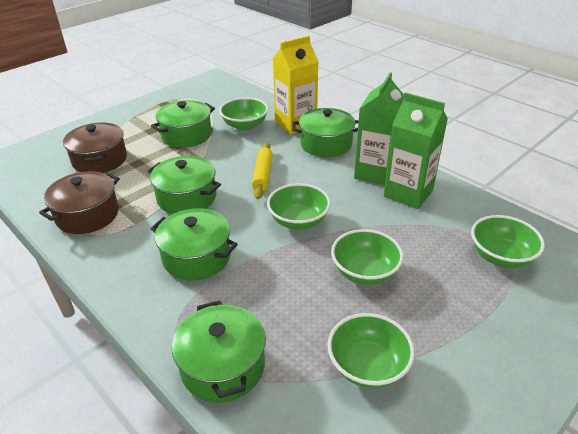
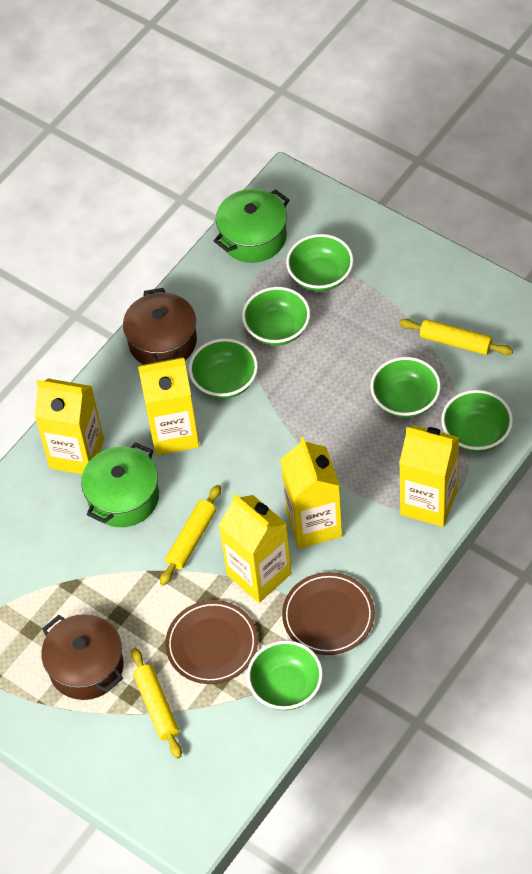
brown plate: none = 0 -> [165,600,258,684] [282,572,375,655] = 2
green bowl: [219,97,268,131] [267,183,331,229] [328,313,415,388] [331,229,403,285] [471,215,545,268] = 5 -> [189,338,258,399] [242,287,310,346] [247,640,323,710] [286,234,354,292] [370,357,441,418] [441,390,513,452] = 6
green carton: [354,72,404,185] [384,92,448,209] = 2 -> none = 0
green pot: [147,156,221,214] [151,100,215,148] [151,208,238,281] [172,300,266,403] [292,108,359,157] = 5 -> [81,442,159,527] [214,189,289,263] = 2
yellow carton: [273,36,318,135] = 1 -> [35,379,104,474] [138,357,199,456] [219,494,292,603] [281,437,343,549] [399,425,459,527] = 5
yellow rolling pin: [252,142,273,199] = 1 -> [131,648,182,759] [160,485,221,586] [399,319,513,355] = 3

